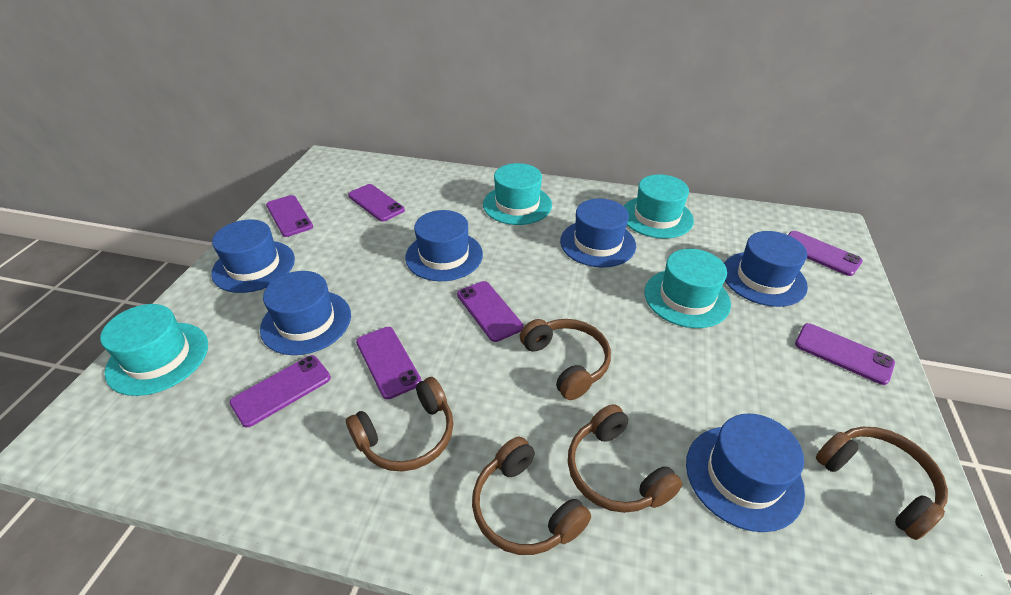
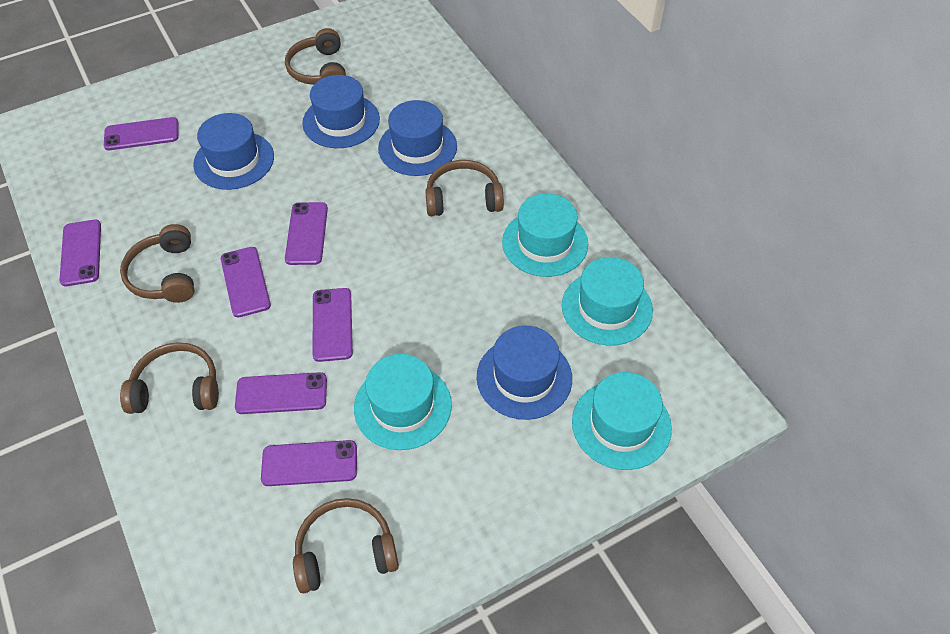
blue hat: [211,220,295,293] [260,271,351,355] [405,210,483,281] [560,199,636,268] [686,413,805,532] [724,231,808,307] = 6 -> [193,113,274,190] [302,75,380,148] [378,100,457,176] [477,326,572,420] = 4

